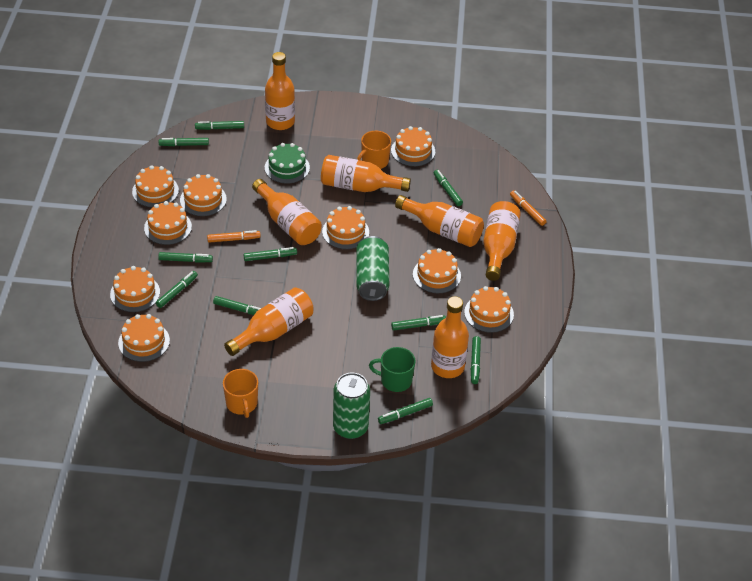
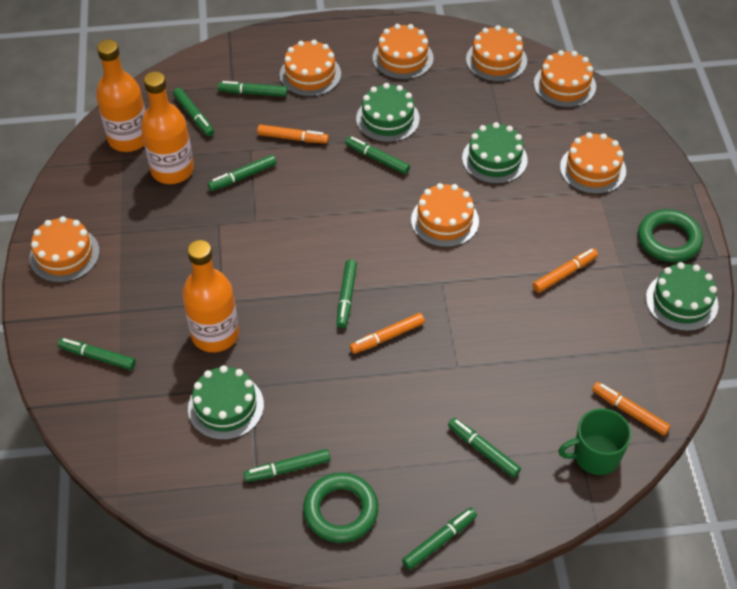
green cake: [265,143,310,184] = 1 -> [188,365,264,440] [356,83,420,142] [462,122,528,184] [646,262,718,331] = 4
green can: [333,373,370,439] [356,236,389,301] = 2 -> none = 0
green marker: [156,271,198,308] [158,252,213,263] [159,138,209,146] [195,121,244,130] [213,296,261,315] [244,247,297,261] [378,398,433,424] [391,315,446,331] [434,170,463,206] [471,336,481,384] = 10 -> [58,338,136,370] [173,88,214,137] [208,155,277,191] [218,81,288,97] [244,449,330,482] [337,260,357,328] [345,137,410,174] [402,508,477,570] [448,418,521,478] = 9
green ring: none = 0 -> [303,473,378,543] [638,209,703,262] = 2
orange bottle: [224,287,314,356] [252,179,322,245] [265,52,295,130] [321,155,411,192] [395,195,484,247] [431,296,469,378] [483,201,521,281] = 7 -> [96,40,145,152] [141,72,194,184] [182,240,239,352] = 3
orange cake: [110,266,160,312] [118,314,170,362] [132,165,179,207] [144,201,192,245] [180,174,227,216] [322,206,369,249] [391,126,435,166] [413,248,461,293] [464,286,514,333] = 9 -> [29,216,100,283] [280,40,341,97] [373,24,434,80] [411,183,479,247] [466,25,527,82] [534,50,596,108] [560,132,626,194] = 7
orange marker: [207,230,261,243] [510,190,547,226] = 2 -> [257,125,329,144] [350,313,425,354] [533,248,598,293] [592,382,671,436] = 4
orange mug: [223,369,258,418] [357,131,391,169] = 2 -> none = 0

